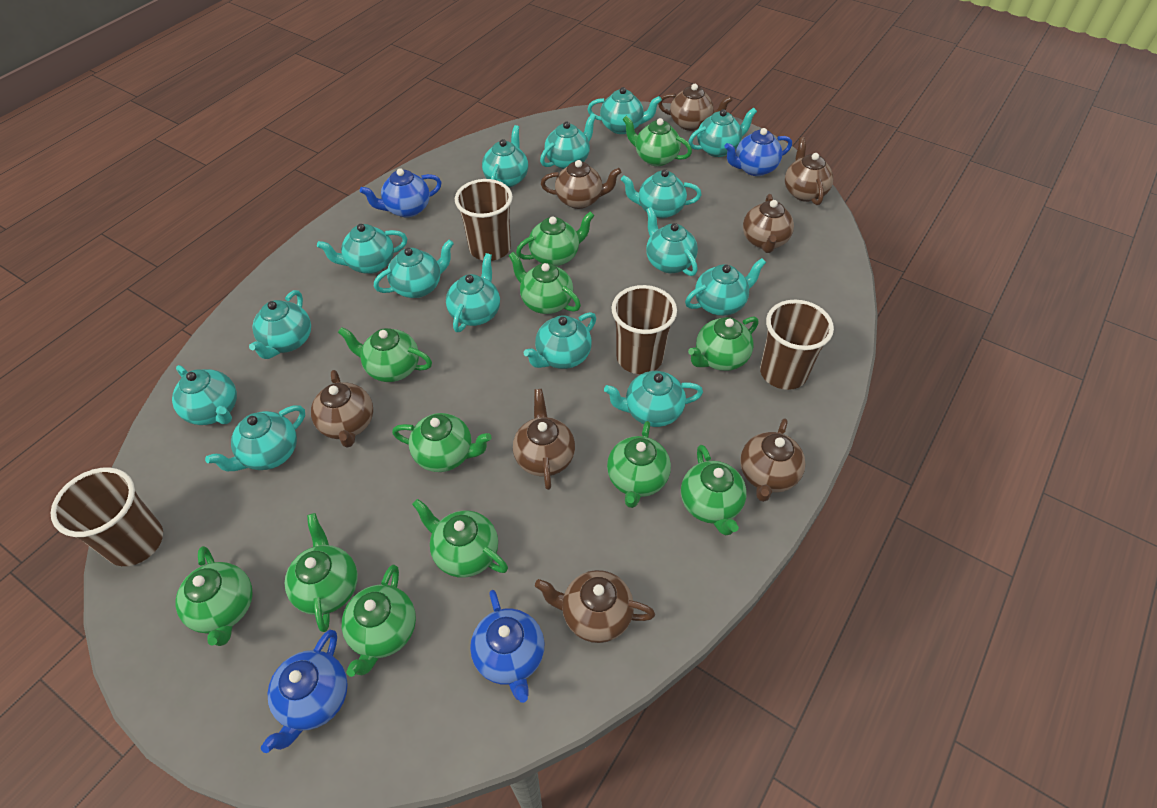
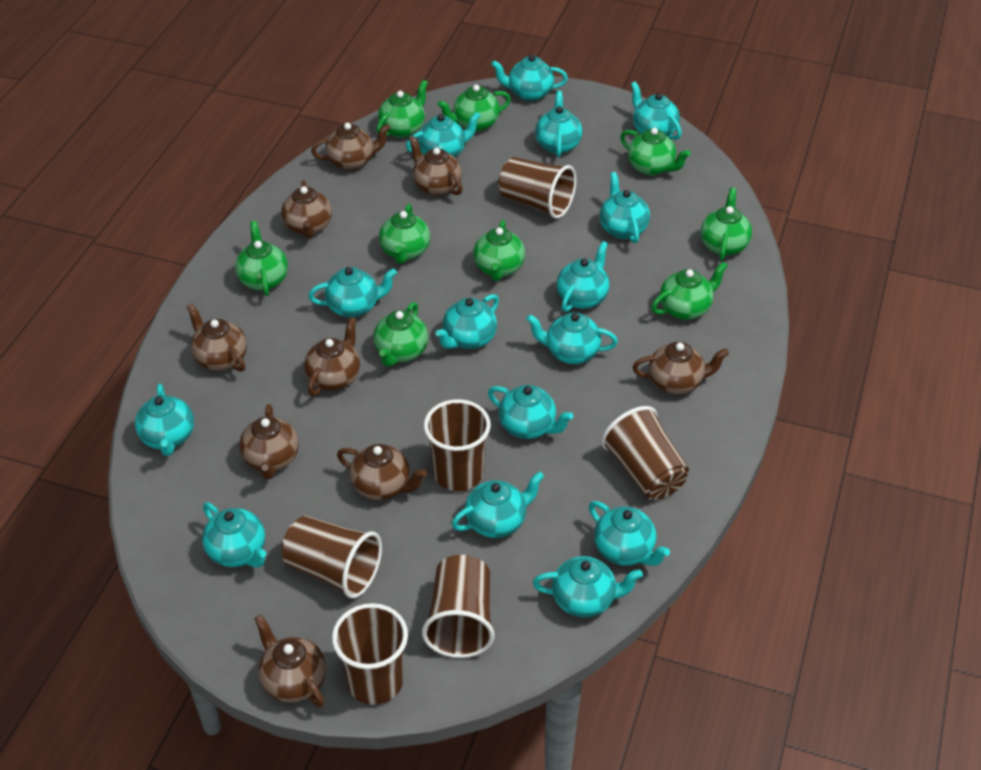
blue teapot: [261,630,348,753] [360,168,442,218] [470,590,544,703] [724,128,792,176] = 4 -> none = 0
brown cup: [51,467,163,566] [455,179,513,261] [611,285,677,374] [760,300,834,390] = 4 -> [282,516,382,599] [332,603,408,705] [422,555,494,658] [424,399,491,491] [498,157,576,219] [601,406,689,499] = 6
brown teapot: [311,370,373,447] [513,389,575,490] [535,570,655,643] [541,160,621,209] [658,84,732,131] [740,418,805,502] [743,194,794,253] [785,137,834,205] = 8 -> [187,303,247,372] [239,404,299,479] [254,615,326,707] [281,180,332,238] [304,317,360,396] [311,123,390,171] [337,444,427,500] [409,136,463,196] [633,342,729,394] = 9
green teapot: [175,546,253,646] [285,513,358,632] [338,327,432,382] [342,565,416,677] [392,413,492,472] [412,499,508,578] [508,252,581,314] [516,211,594,266] [607,421,671,508] [623,116,692,166] [681,445,747,536] [688,317,758,371] = 12 -> [235,221,288,296] [373,302,428,367] [376,80,428,138] [379,204,430,264] [437,84,511,132] [473,220,525,281] [620,128,690,176] [651,261,728,320] [701,188,752,261] = 9

